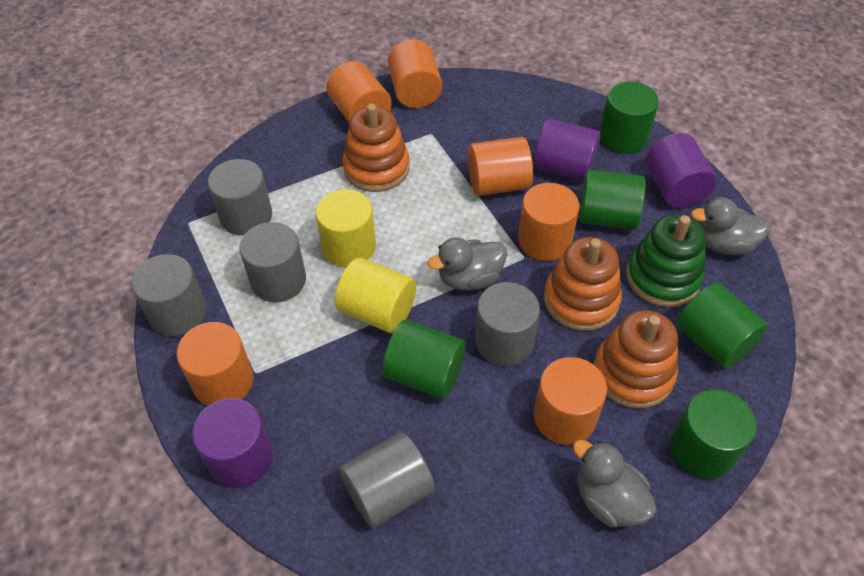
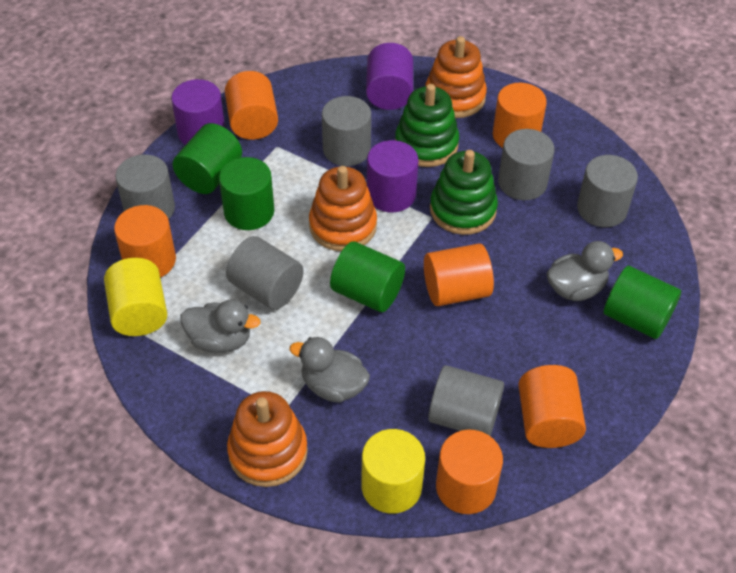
green cylinder: [382,320,466,399] [579,169,646,230] [600,82,659,154] [671,390,756,479] [677,283,768,368] = 5 -> [173,123,242,194] [219,157,274,230] [330,241,405,312] [604,266,681,339] = 4
green stacking toy: [626,214,706,307] = 1 -> [395,84,459,167] [430,150,498,235] = 2
grey cylinder: [131,254,207,336] [208,159,272,236] [240,222,306,302] [340,432,435,528] [475,282,540,366] = 5 -> [115,155,175,220] [226,236,304,310] [322,96,371,166] [428,365,504,436] [498,129,554,200] [577,155,638,227] = 6

